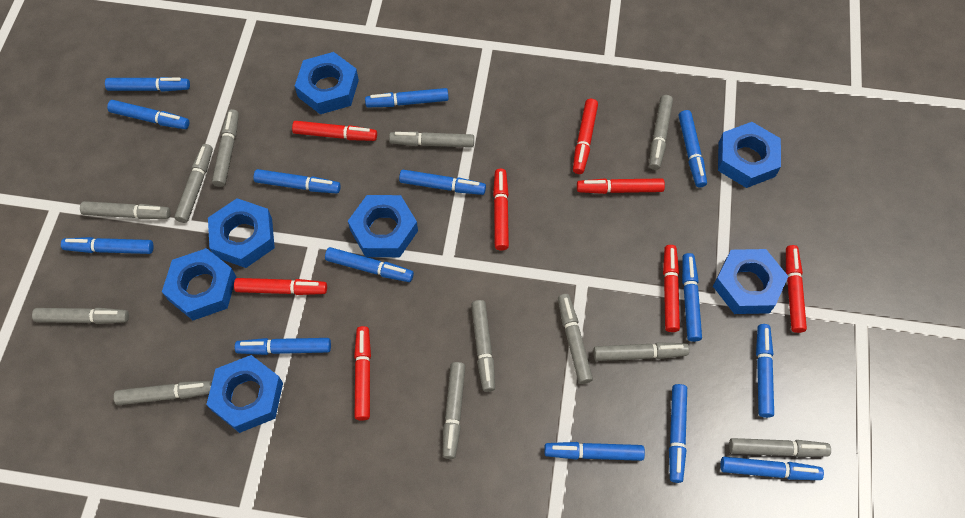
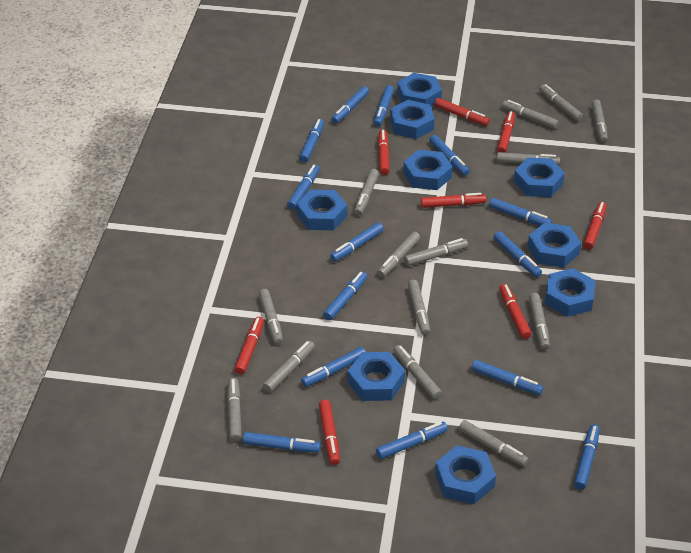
blue nut: [162,248,236,320] [206,355,283,433] [208,198,275,268] [295,52,359,114] [348,195,418,257] [713,249,788,314] [718,122,781,188] = 7 -> [296,190,347,230] [348,352,405,401] [390,100,435,139] [397,73,442,107] [403,150,452,190] [435,445,496,504] [514,157,565,197] [528,223,581,268] [545,268,595,317] = 9
grey marker: [32,308,129,324] [80,201,171,219] [114,381,212,405] [174,144,213,223] [212,109,239,187] [389,131,474,148] [443,362,465,459] [471,300,495,392] [558,294,593,384] [593,342,689,361] [649,95,673,170] [729,438,831,457] = 12 -> [227,378,242,442] [259,289,283,344] [263,341,315,392] [354,169,379,215] [377,232,420,277] [393,345,442,399] [404,238,468,266] [408,280,430,335] [459,420,529,466] [496,152,560,165] [502,100,559,129] [529,293,550,350] [539,84,583,121] [591,99,608,143] = 14

